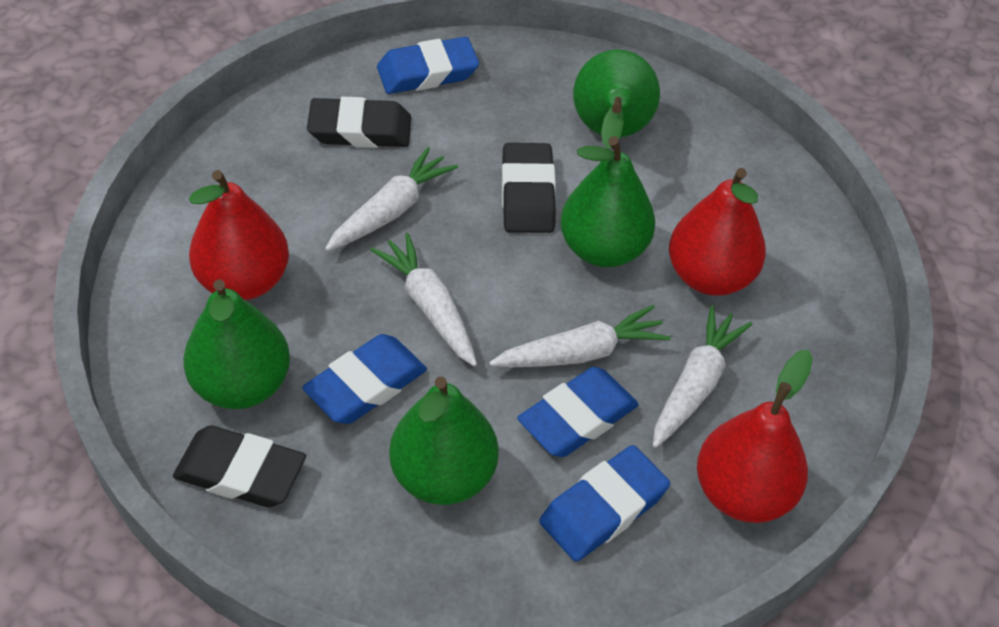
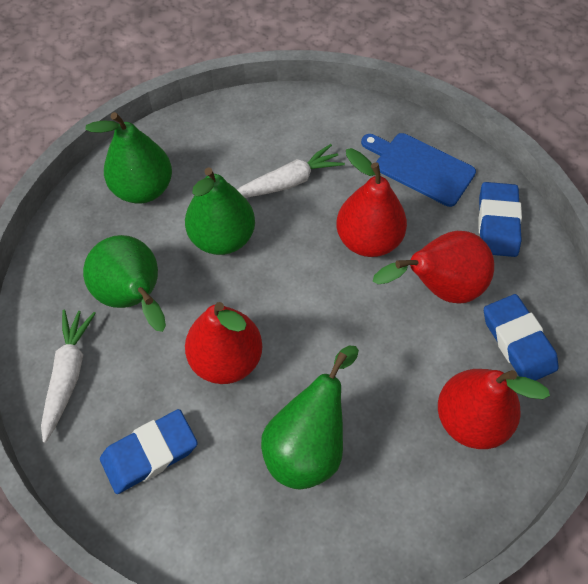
black eraser: [173,425,306,507] [307,97,411,148] [502,143,556,233] = 3 -> none = 0
blue cutting board: none = 0 -> [361,133,476,207] = 1
blue eraser: [302,334,427,424] [377,37,479,94] [517,367,639,457] [539,445,670,562] = 4 -> [100,409,198,494] [478,182,522,257] [484,294,559,381] = 3
red pear: [189,170,289,300] [669,168,766,296] [697,350,813,523] = 3 -> [185,302,263,384] [336,148,407,257] [373,231,494,304] [438,369,550,449] = 4
white carrot: [325,147,458,251] [370,233,477,366] [489,305,671,367] [653,305,752,448] = 4 -> [41,310,96,443] [237,144,345,198] = 2

